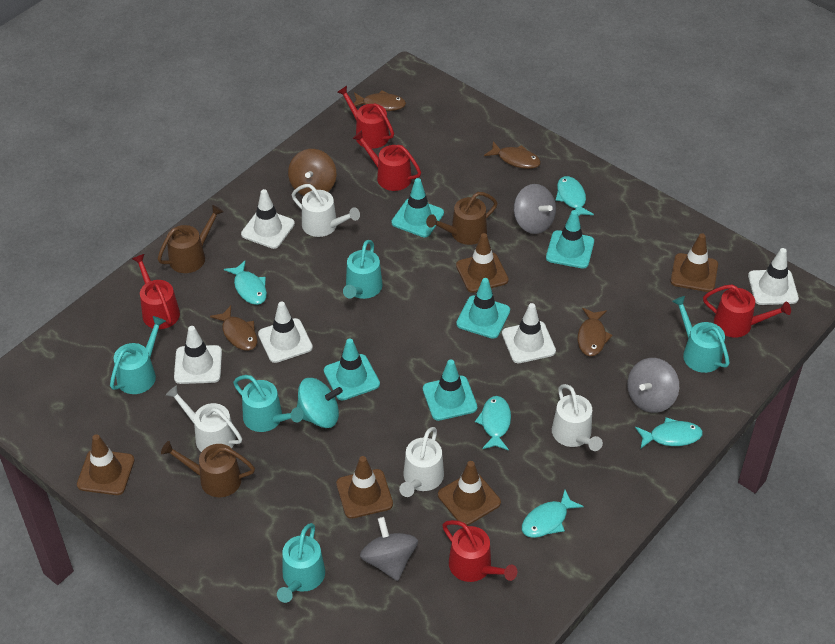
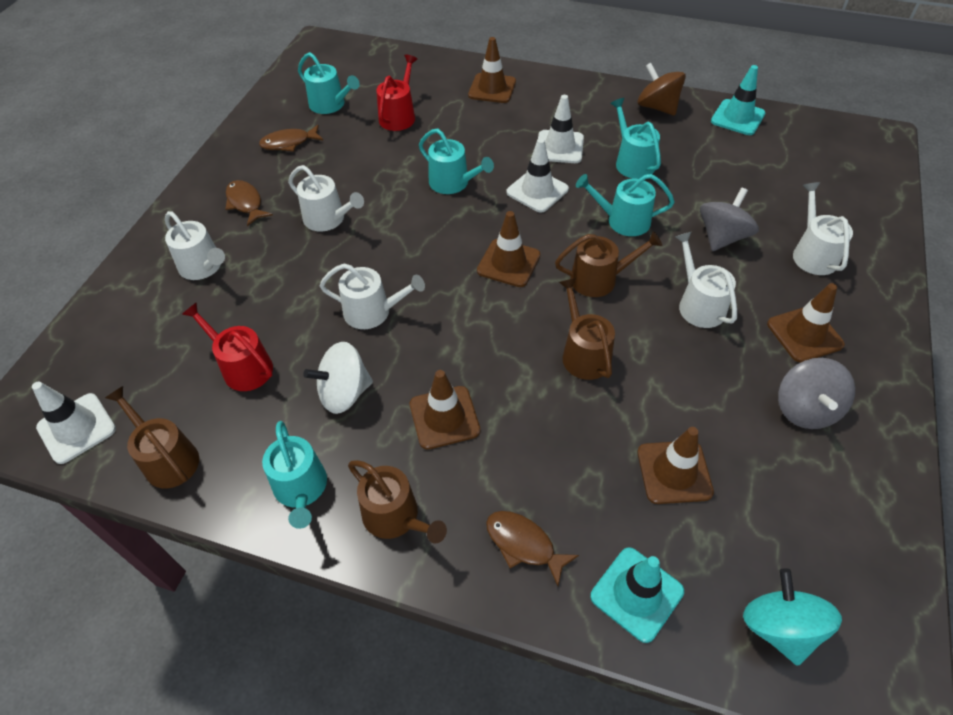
brown fish: [210,306,258,351] [354,90,406,111] [484,141,541,169] [578,308,613,356] = 4 -> [225,180,273,226] [259,125,323,152] [486,511,579,586] = 3
brown watering can: [158,205,223,273] [161,441,255,497] [426,192,498,245] = 3 -> [105,386,199,488] [348,460,447,544] [555,231,662,297] [559,278,615,380] = 4
grey spinning top: [360,517,418,581] [514,184,556,234] [627,358,679,413] = 3 -> [700,188,759,251] [778,358,855,429] = 2
red watering can: [132,254,180,329] [337,86,394,149] [352,130,421,191] [442,520,517,582] [703,284,791,338] = 5 -> [182,302,273,391] [376,55,417,131] = 2
turquoise fish: [224,260,267,305] [475,396,511,451] [522,490,584,538] [555,176,594,216] [635,417,703,448] = 5 -> none = 0
turquoise traffic cone: [324,338,380,401] [392,178,444,237] [423,359,477,421] [456,278,510,339] [546,210,594,269] = 5 -> [590,547,684,643] [711,65,766,135] = 2
white spinning top: none = 0 -> [303,342,373,414] = 1
white traffic cone: [174,326,222,384] [241,189,295,249] [258,302,313,363] [502,303,556,363] [748,248,799,305] = 5 -> [32,382,116,464] [506,138,569,213] [538,95,584,163] = 3
white watering can: [166,385,242,452] [292,184,360,237] [399,427,444,497] [552,384,603,451] = 4 -> [165,211,225,280] [288,165,364,231] [320,263,425,329] [675,231,737,328] [793,182,853,275] = 5

